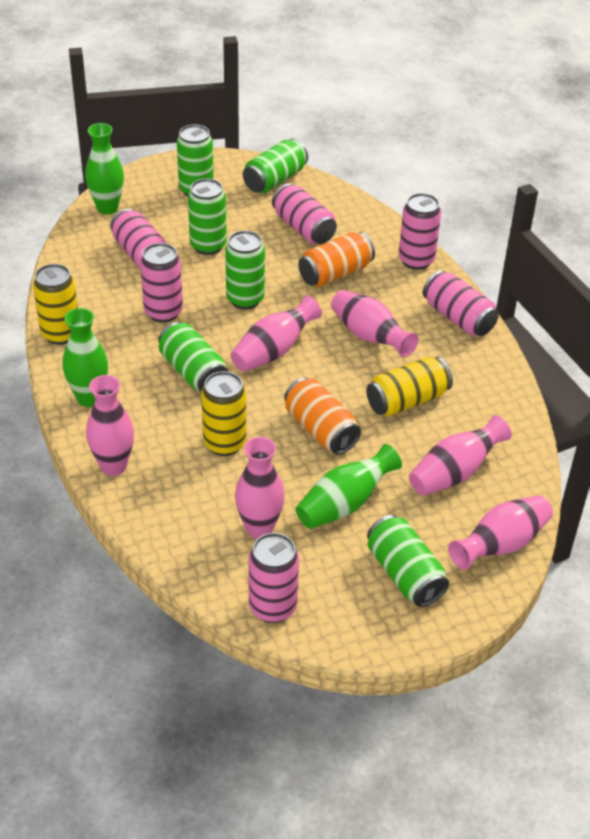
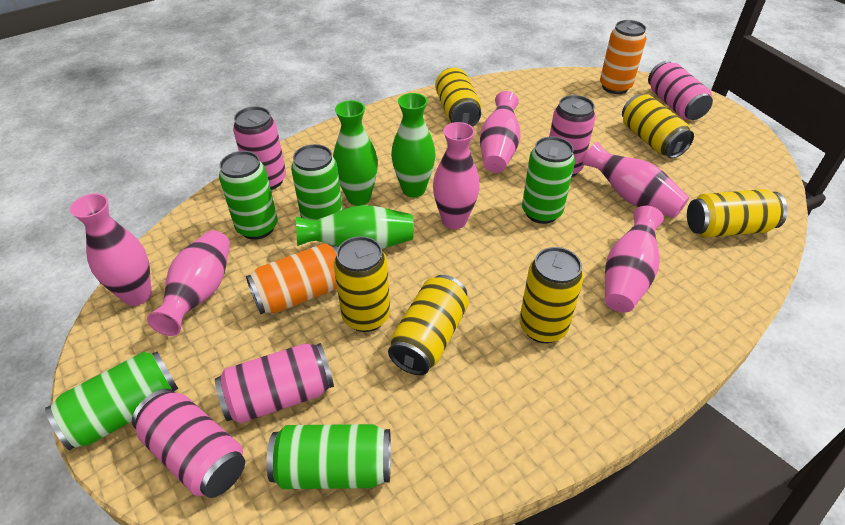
green can: [158,322,228,392] [177,124,214,197] [188,178,227,255] [225,231,265,309] [243,139,308,193] [367,515,449,607] = 6 -> [45,352,178,450] [219,151,277,240] [267,424,391,489] [291,144,343,220] [522,136,575,224] = 5
pink can: [110,209,168,269] [140,243,183,323] [249,533,299,623] [272,183,337,244] [399,193,441,270] [423,270,499,336] = 6 -> [132,389,245,498] [215,343,334,423] [233,106,286,190] [549,95,596,177] [648,61,713,120] = 5
yellow can: [33,264,78,345] [201,371,246,456] [366,357,453,416] = 3 -> [334,236,390,332] [388,275,469,375] [435,68,481,127] [519,247,584,343] [622,94,694,159] [687,189,788,238] = 6

